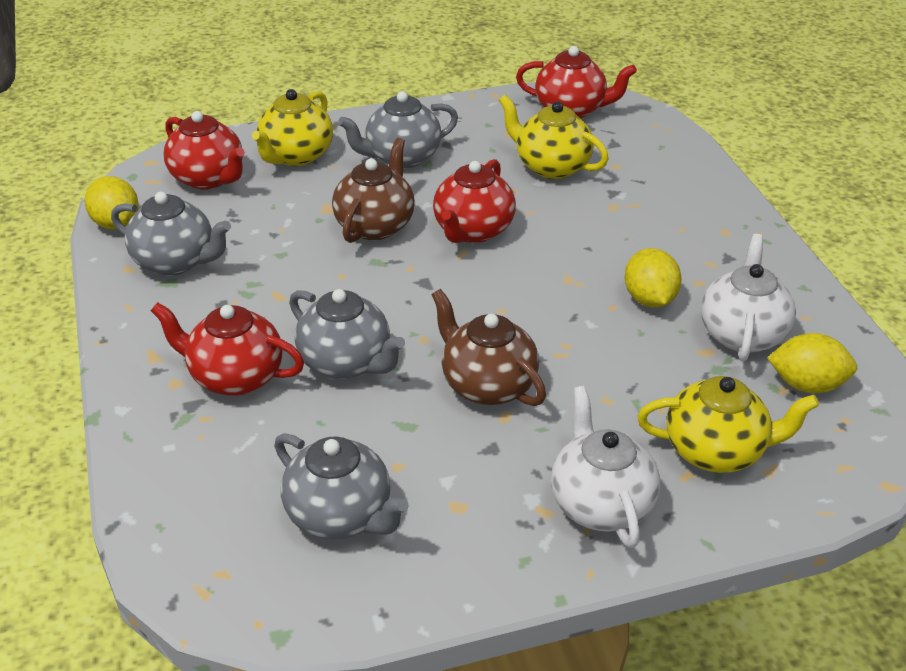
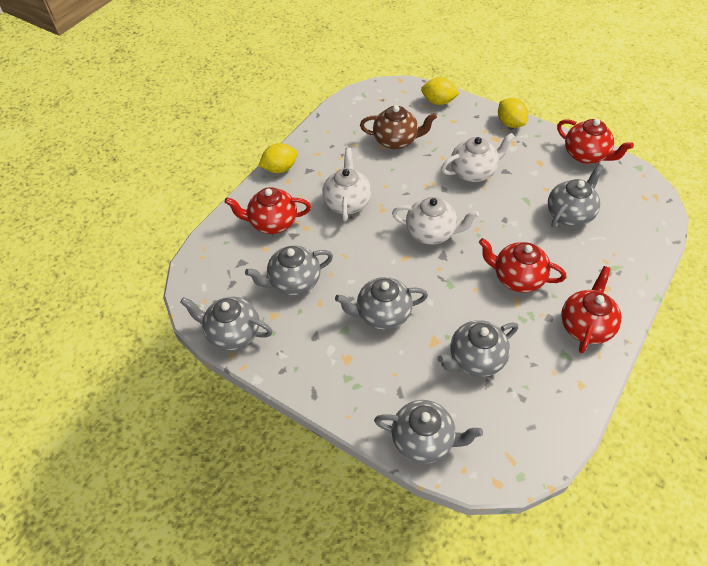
brown teapot: [332,138,415,243] [431,289,546,406] = 2 -> [360,105,437,149] = 1
grey teapot: [111,192,231,276] [274,433,409,539] [289,289,405,379] [338,91,458,169] = 4 -> [180,297,273,350] [245,246,333,296] [335,277,428,330] [374,400,483,464] [437,320,518,377] [548,164,604,228] = 6
white teapot: [551,386,660,548] [701,234,796,361] = 2 -> [322,148,371,222] [392,197,479,245] [441,133,515,182] = 3
yellow teapot: [252,89,333,166] [499,95,609,179] [637,376,819,473] = 3 -> none = 0

